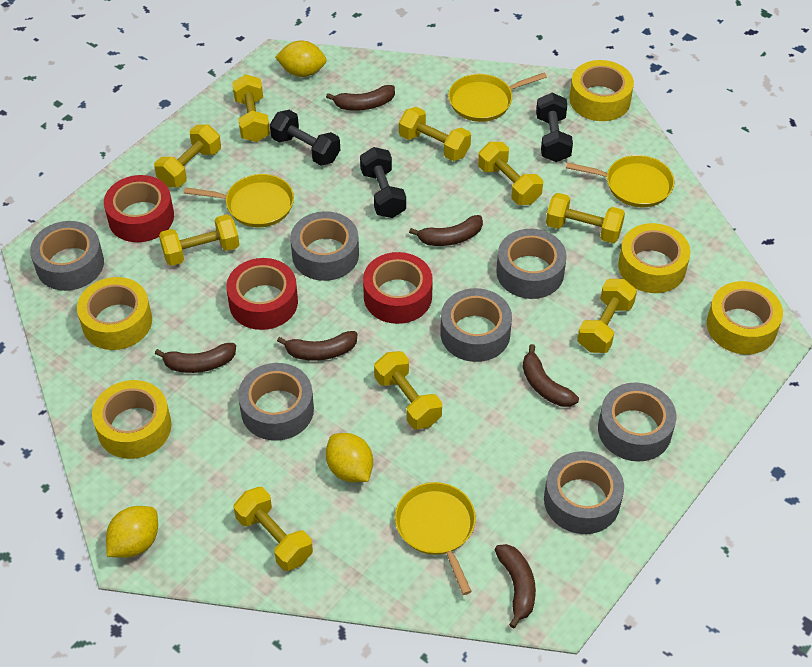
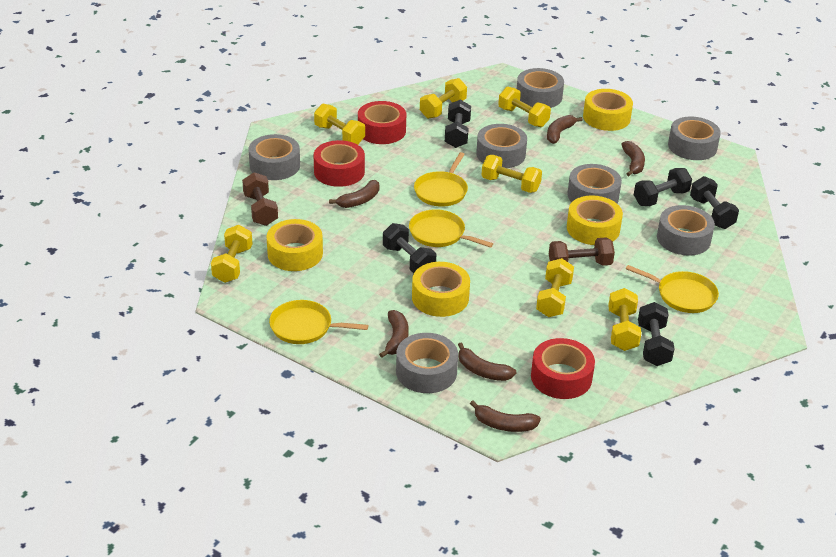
black dumbbell: [270,110,340,166] [360,147,406,218] [536,93,573,162] = 3 -> [383,223,436,273] [445,100,471,148] [634,168,692,206] [638,302,675,366] [690,176,739,229] = 5
brown dumbbell: none = 0 -> [242,172,278,226] [549,237,615,266] = 2
yellow dumbbell: [154,124,221,187] [159,214,240,266] [232,74,270,142] [234,487,313,571] [374,351,442,429] [399,107,471,161] [478,142,543,205] [546,193,625,243] [577,279,637,353] = 9 -> [211,225,252,283] [314,104,365,145] [420,78,467,119] [482,155,542,193] [498,86,551,127] [536,258,574,317] [608,288,641,351] = 7
yellow lemon: [106,506,158,558] [275,41,327,77] [326,433,373,482] = 3 -> none = 0
yellow tape: [77,277,152,350] [92,380,171,459] [569,60,634,121] [618,223,690,293] [707,281,783,354] = 5 -> [267,219,323,271] [412,262,470,317] [567,196,623,245] [583,89,633,131] = 4

